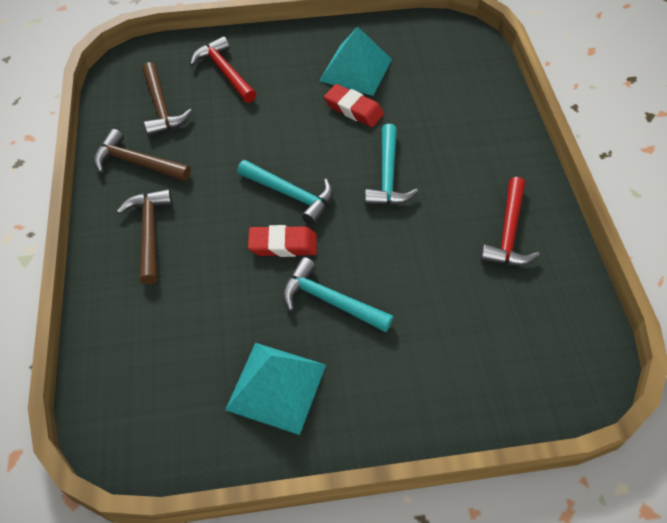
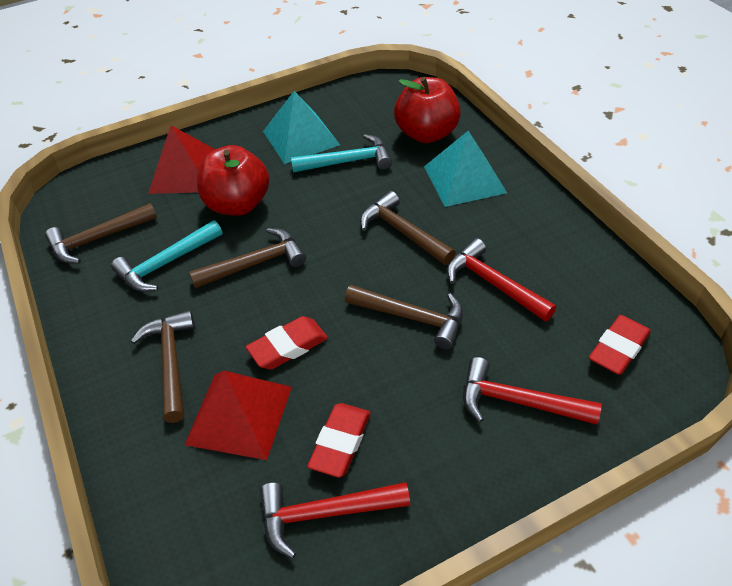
brown hammer: [94,129,191,181] [116,189,172,284] [142,62,192,136] = 3 -> [45,203,157,264] [131,310,195,423] [189,228,306,289] [345,285,463,350] [360,191,456,265] = 5
red apple: none = 0 -> [197,145,269,216] [394,77,461,143] = 2
red eraser: [248,225,317,257] [324,84,384,127] = 2 -> [246,316,328,369] [307,403,371,478] [589,315,651,375] = 3
red hammer: [190,36,256,103] [480,177,540,266] = 2 -> [260,482,410,559] [447,238,556,321] [463,357,602,425] = 3
red pyramid: none = 0 -> [148,125,215,194] [184,371,292,460] = 2
turquoise hammer: [237,160,333,225] [283,257,393,332] [365,124,418,205] = 3 -> [111,220,222,292] [291,134,392,173] = 2

